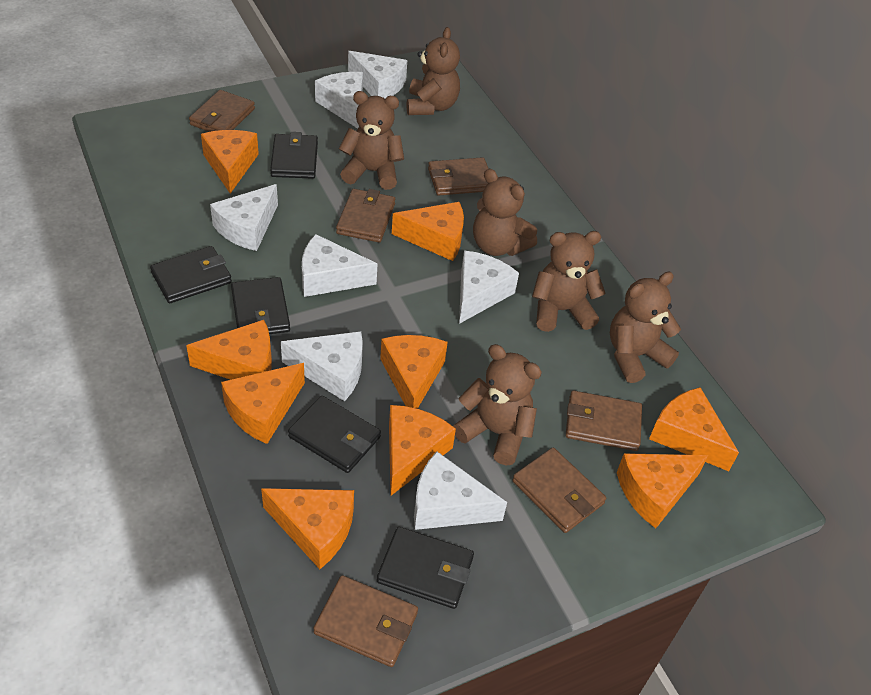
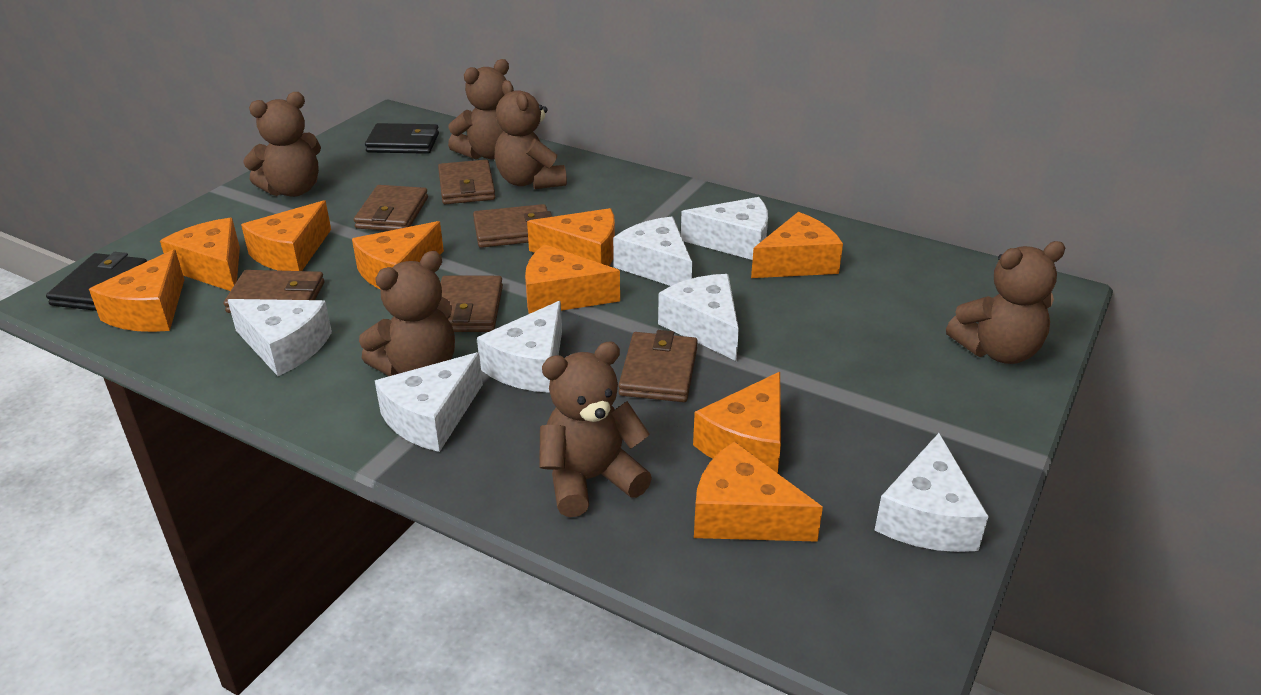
black wallet: [150,246,232,303] [231,277,290,334] [270,132,318,179] [288,396,381,473] [377,527,474,609] = 5 -> [46,252,147,311] [365,123,439,154] = 2

